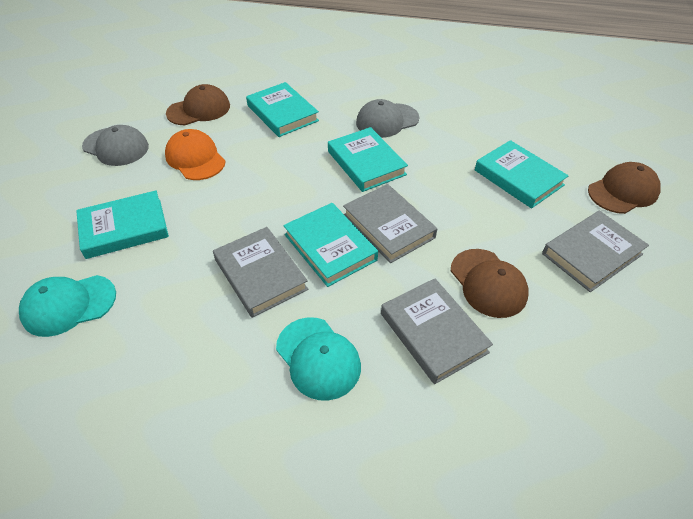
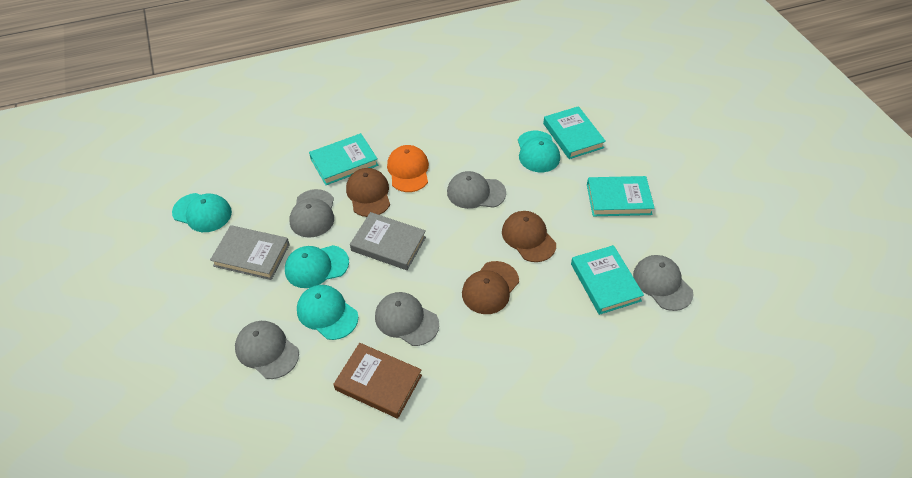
brown book: none = 0 -> [333,343,422,418] = 1
grey book: [213,227,308,318] [343,184,437,263] [381,278,493,384] [542,211,649,292] = 4 -> [210,225,290,280] [350,212,426,270] = 2
grey cap: [82,125,149,166] [356,99,419,138] = 2 -> [235,321,299,379] [290,189,334,238] [375,292,439,346] [447,171,506,209] [633,255,693,311] = 5
turquoise book: [76,191,169,259] [246,82,319,137] [283,203,378,287] [328,127,408,192] [475,140,568,208] = 5 -> [309,133,378,185] [543,106,606,159] [571,245,644,315] [587,176,655,216] = 4
turquoise cap: [19,275,116,337] [276,317,361,401] = 2 -> [172,193,232,232] [285,245,349,288] [297,285,358,340] [518,131,560,172] = 4

